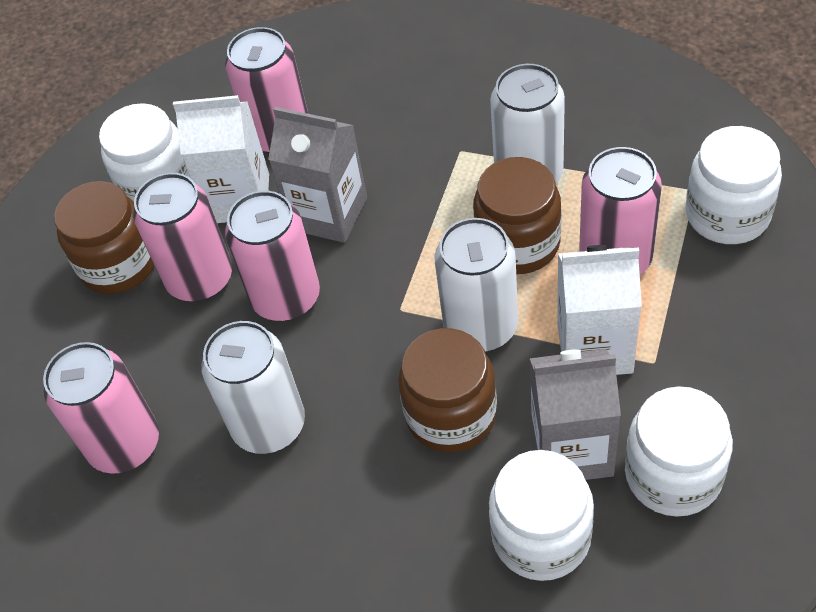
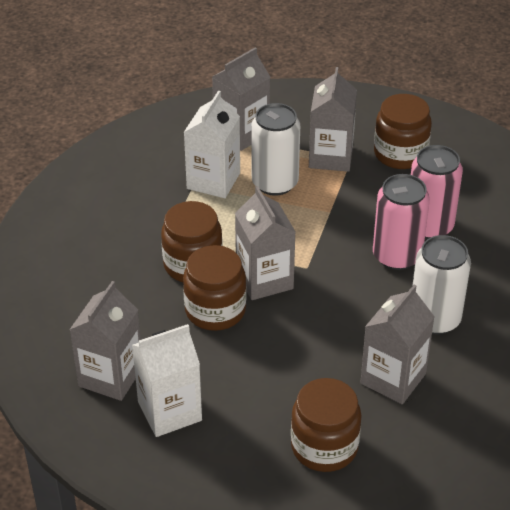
brown jar: [54,181,154,294] [398,328,497,453] [473,157,561,274] = 3 -> [161,201,223,282] [183,245,246,331] [291,378,361,472] [374,94,432,169] = 4
grey carton: [268,107,367,243] [530,349,621,480] = 2 -> [69,281,141,401] [212,47,270,151] [235,186,295,300] [309,67,357,172] [360,285,435,404] = 5
pink can: [43,342,159,474] [133,173,232,302] [225,27,308,153] [225,191,320,321] [579,147,662,275] = 5 -> [373,174,430,270] [411,145,463,239] = 2
white can: [201,321,305,454] [435,218,518,351] [490,64,565,183] = 3 -> [251,103,300,196] [412,235,471,334] = 2
white jar: [99,103,190,202] [489,450,594,581] [625,386,733,517] [686,126,782,244] = 4 -> none = 0

